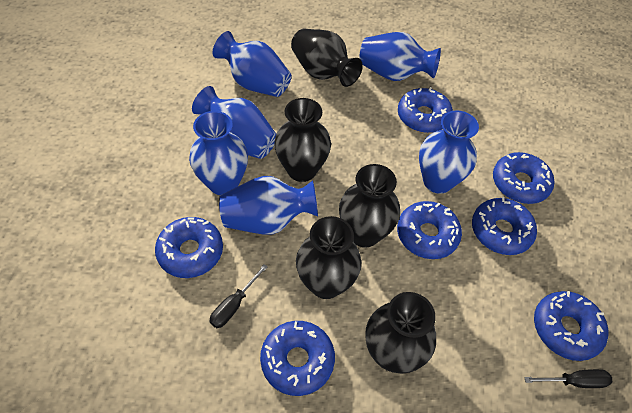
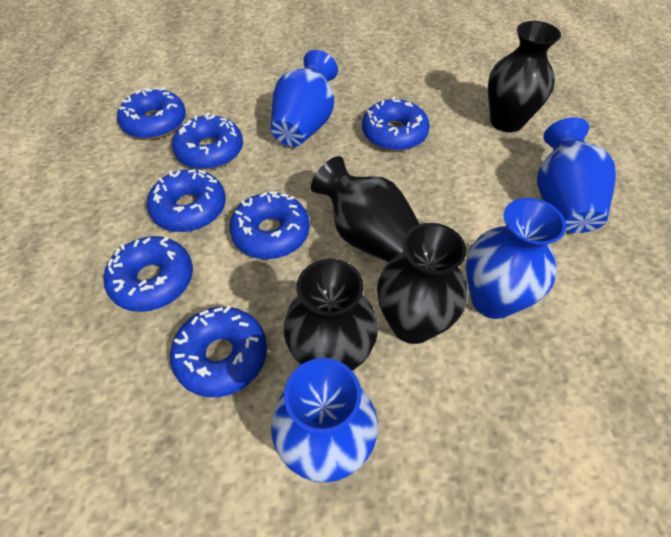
black screwdriver: [209,264,268,328] [524,369,612,388] = 2 -> none = 0
black vase: [274,98,331,182] [291,29,363,87] [296,216,361,299] [339,164,400,248] [365,292,436,373] = 5 -> [284,259,378,371] [311,156,420,262] [377,223,467,344] [488,21,561,133] = 4
blue vase: [189,111,248,195] [192,86,276,159] [213,31,292,97] [219,176,318,234] [359,32,441,81] [419,110,479,194] = 6 -> [271,50,338,147] [271,358,378,483] [466,198,566,319] [537,117,616,233] = 4

